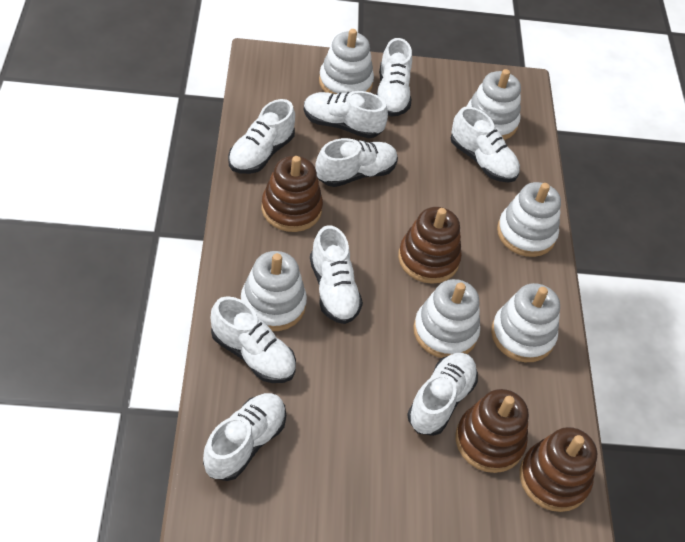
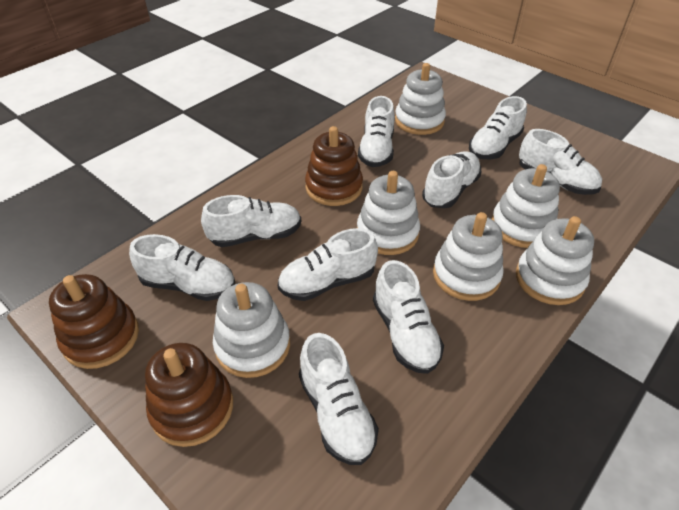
brown stacking toy: [262,156,323,232] [398,207,462,284] [456,389,529,473] [520,427,597,512] = 4 -> [49,274,139,369] [145,343,233,447] [305,126,363,206] = 3

